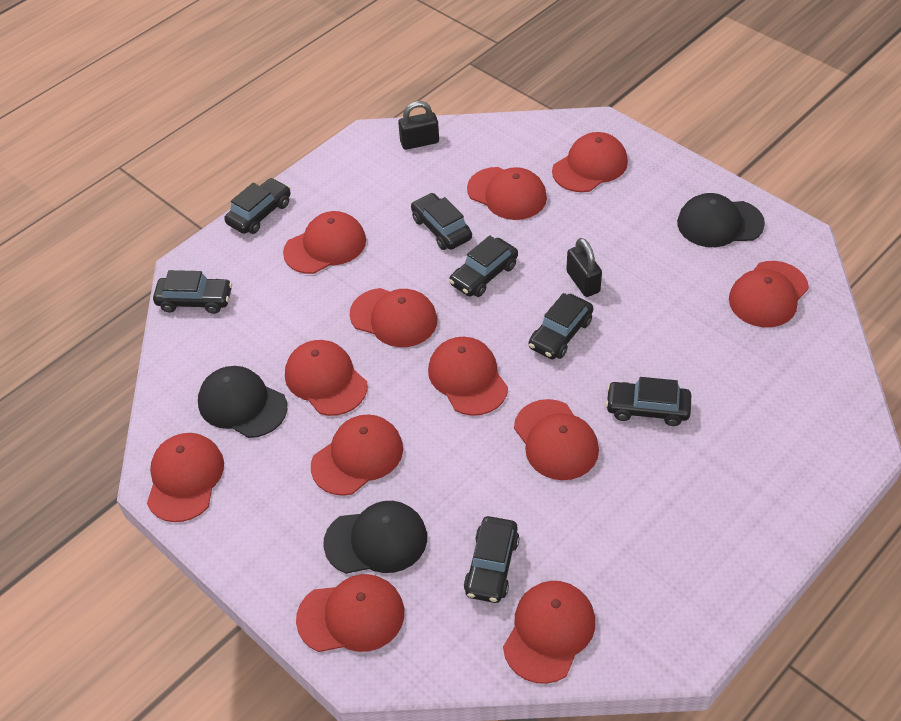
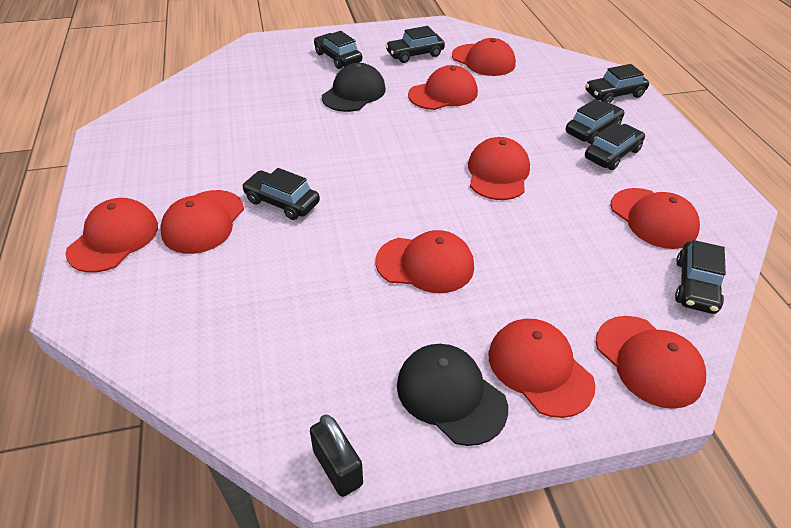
black cap: [198,366,287,438] [323,501,427,574] [677,193,765,247] = 3 -> [322,63,386,112] [397,344,508,446] = 2
black padlock: [398,101,439,150] [566,238,602,297] = 2 -> [310,415,363,497] = 1
red cap: [147,433,224,522] [283,211,366,274] [285,340,367,416] [296,574,404,652] [311,414,403,496] [350,288,437,347] [428,337,508,416] [467,167,547,220] [503,581,595,684] [514,399,599,480] [552,132,628,192] [729,261,809,327] = 12 -> [66,198,158,273] [160,190,244,254] [375,230,474,293] [408,65,478,110] [452,38,516,76] [468,137,530,200] [488,319,596,418] [596,316,706,409] [610,188,700,249] = 9

